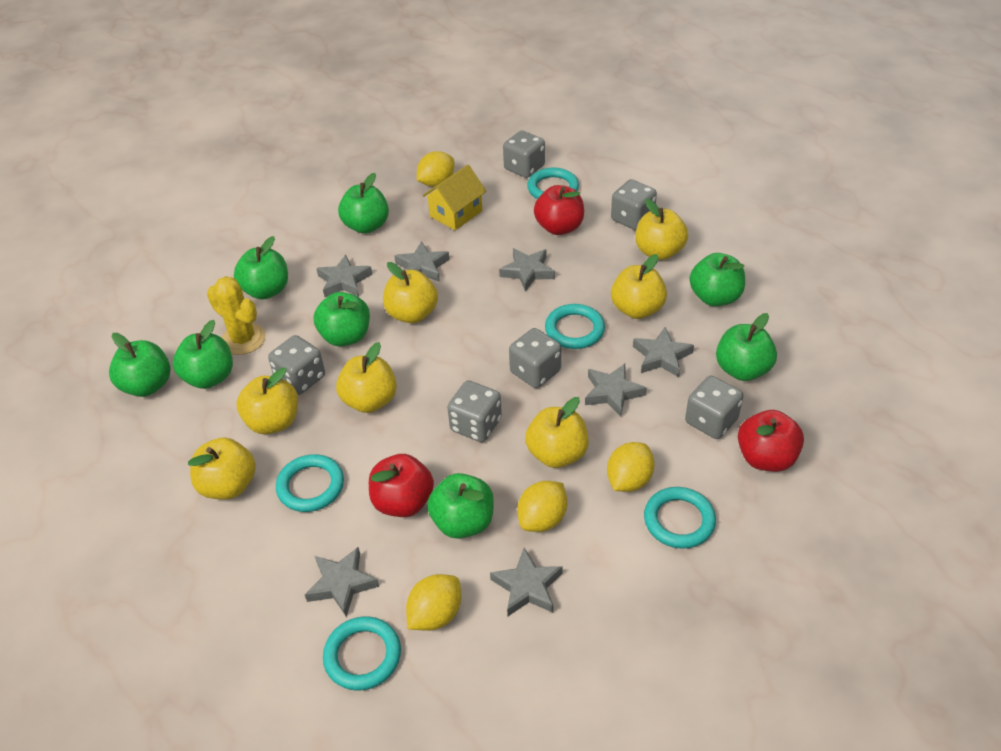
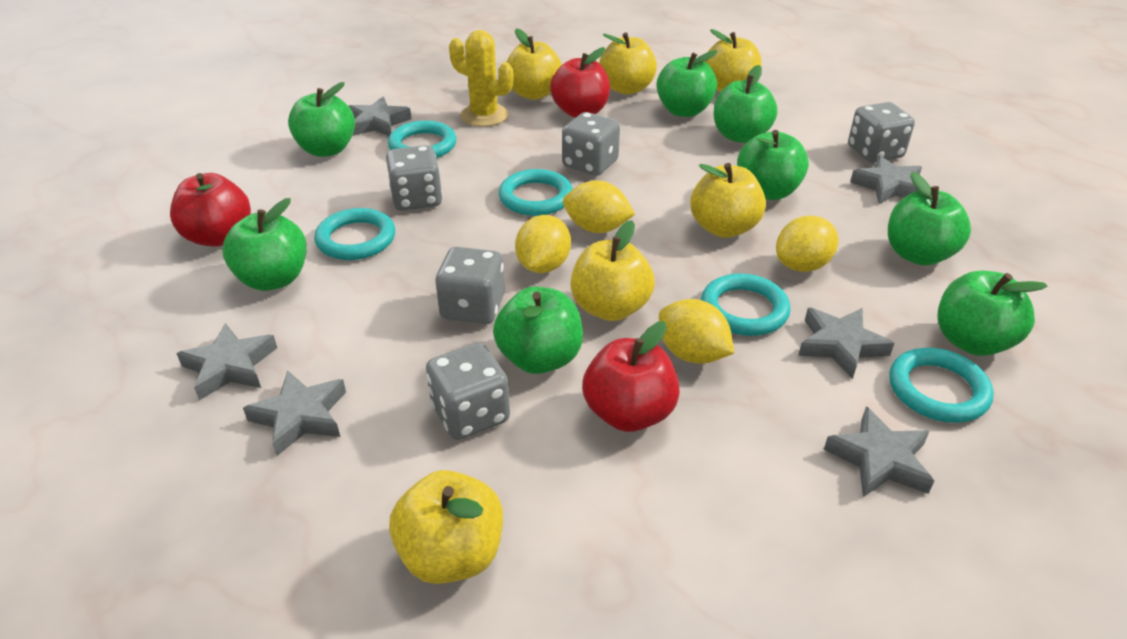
grey dice: [268,335,325,395] [447,381,502,442] [503,130,545,178] [509,328,561,388] [611,179,657,230] [685,376,743,439] = 6 -> [386,145,442,211] [426,343,510,440] [436,247,505,324] [562,112,620,176] [848,102,915,163] = 5
grey star: [305,547,379,617] [316,255,372,297] [394,241,450,282] [490,548,563,616] [499,248,555,292] [585,364,646,417] [633,327,694,377] = 7 -> [176,323,277,400] [243,370,346,456] [349,97,412,136] [798,308,894,379] [824,407,934,497] [850,156,922,204] = 6
yellow apple: [188,438,256,500] [237,368,298,434] [336,342,397,413] [383,262,438,323] [525,397,589,468] [611,254,667,319] [635,199,688,260] = 7 -> [389,470,503,584] [507,28,562,100] [571,220,655,321] [599,32,657,95] [690,163,766,238] [705,29,762,92] = 6
yellow house: [422,165,487,230] = 1 -> none = 0

